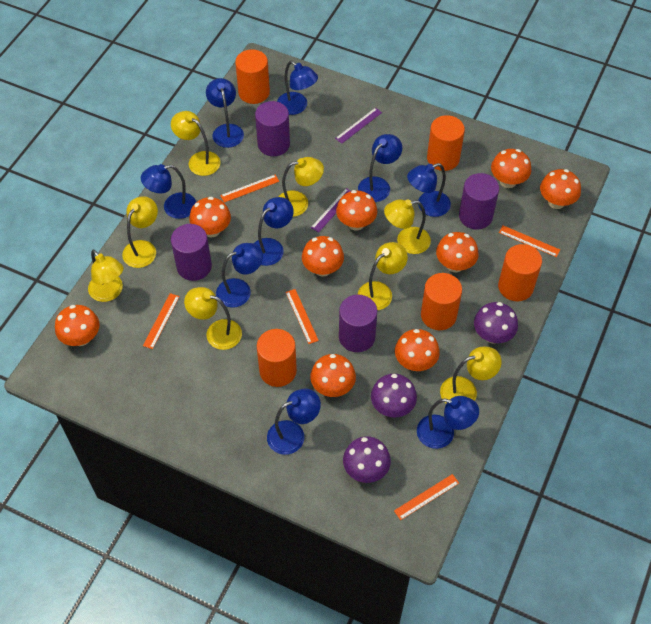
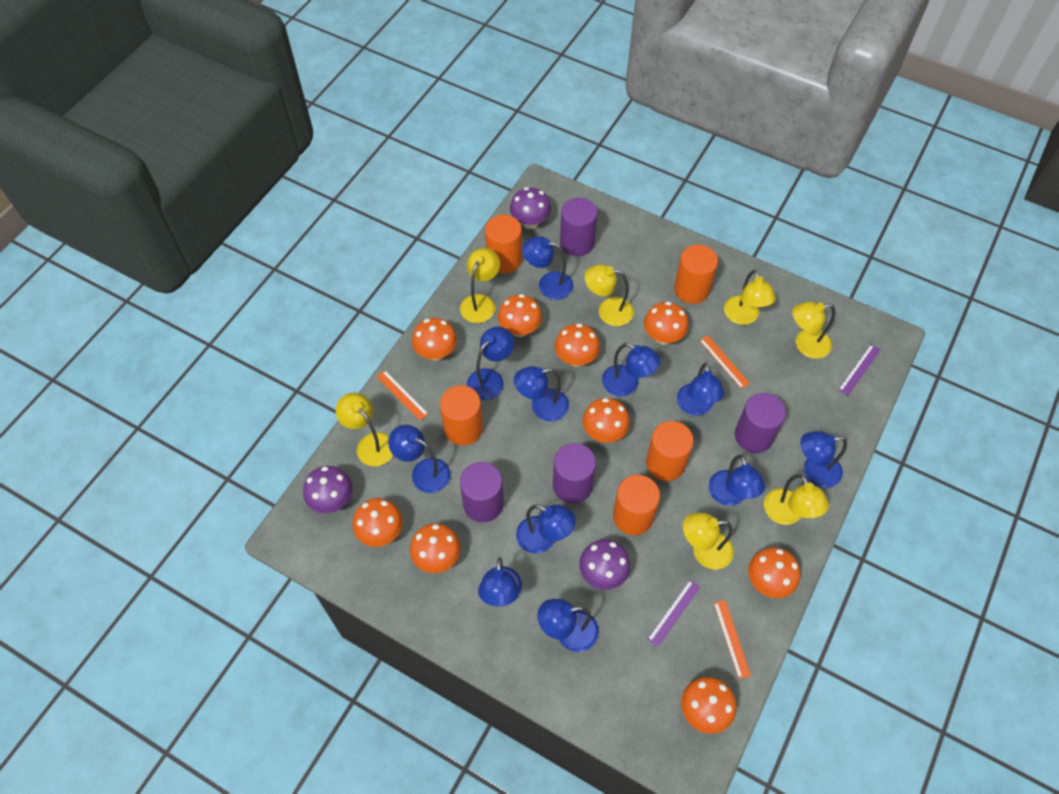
blue lamp: [141,164,196,219] [206,78,244,148] [216,243,263,308] [254,197,294,266] [267,389,321,455] [277,61,318,115] [358,134,402,202] [407,163,451,217] [417,396,479,449] = 9 -> [388,425,451,493] [467,327,514,400] [478,557,522,606] [514,366,569,422] [516,504,576,554] [522,236,573,300] [537,599,599,652] [602,343,661,397] [677,363,724,416] [708,455,765,506] [800,431,847,488] = 11
orange ruler: [143,293,180,349] [220,175,279,203] [286,289,319,344] [394,474,459,520] [499,225,560,257] = 5 -> [376,370,428,421] [699,336,750,389] [714,600,751,679] = 3
yellow lamp: [88,249,124,302] [122,196,158,268] [171,111,220,176] [184,287,242,350] [278,157,324,217] [358,242,408,310] [384,199,431,254] [440,347,502,404] = 8 -> [336,392,393,466] [460,248,500,323] [585,264,634,326] [683,513,734,570] [724,270,776,325] [764,474,829,525] [792,302,835,359] = 7

